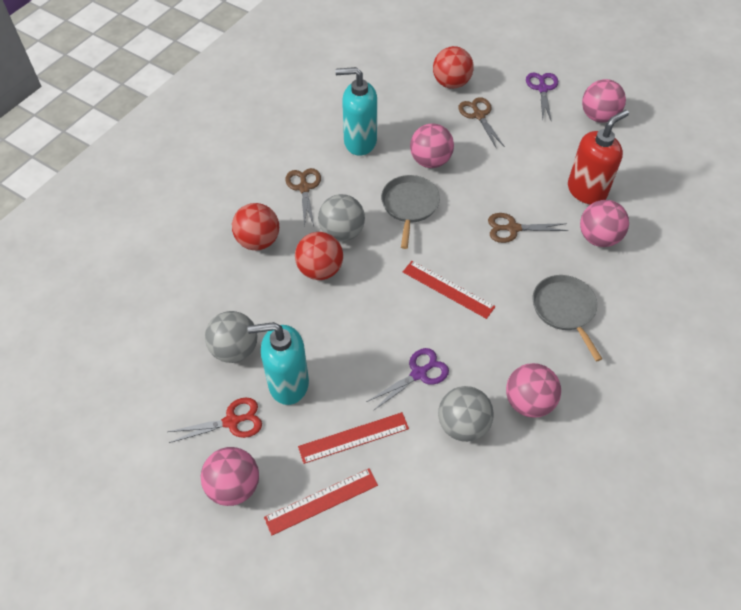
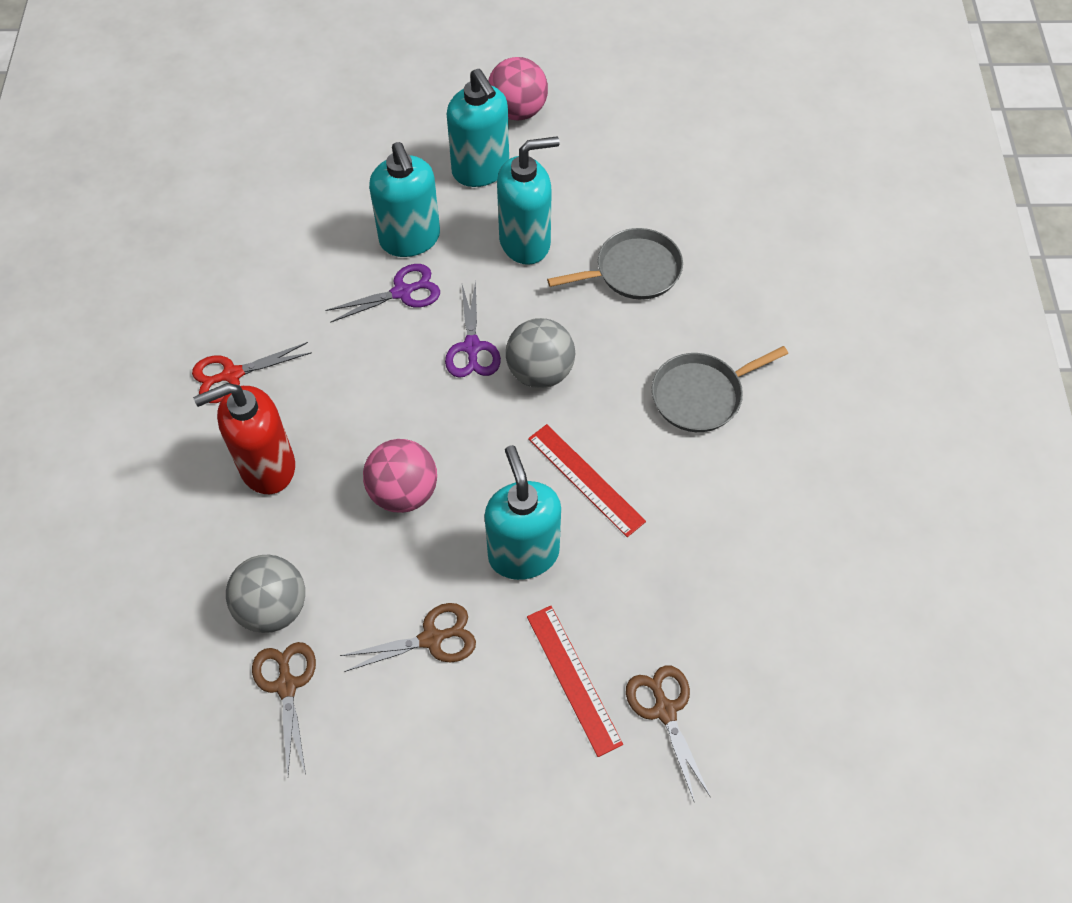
grey ball: [205,311,257,363] [318,194,365,241] [438,386,494,442] = 3 -> [226,555,305,633] [506,318,575,388] = 2
pink ball: [201,447,259,506] [410,124,454,168] [506,363,561,418] [580,200,629,247] [582,79,626,123] = 5 -> [363,439,437,513] [488,57,548,120] = 2
red ball: [232,203,279,250] [295,232,343,280] [433,46,474,89] = 3 -> none = 0
red ruler: [264,468,378,536] [298,412,409,464] [403,261,495,319] = 3 -> [527,606,623,757] [528,424,646,537] = 2
turquoise soap dispenser: [247,322,309,405] [335,67,377,156] = 2 -> [369,142,440,257] [447,69,509,187] [484,445,561,580] [497,136,560,265] = 4

